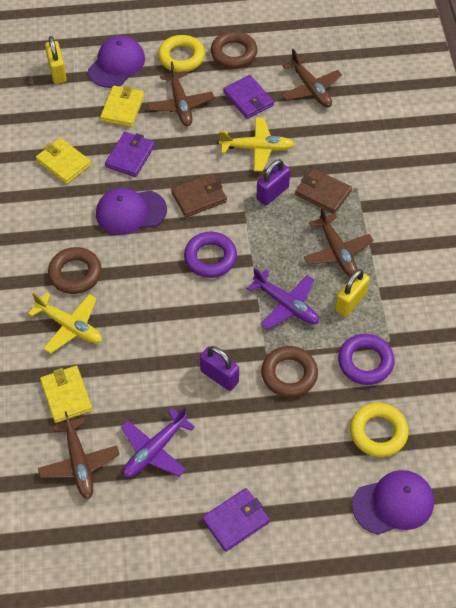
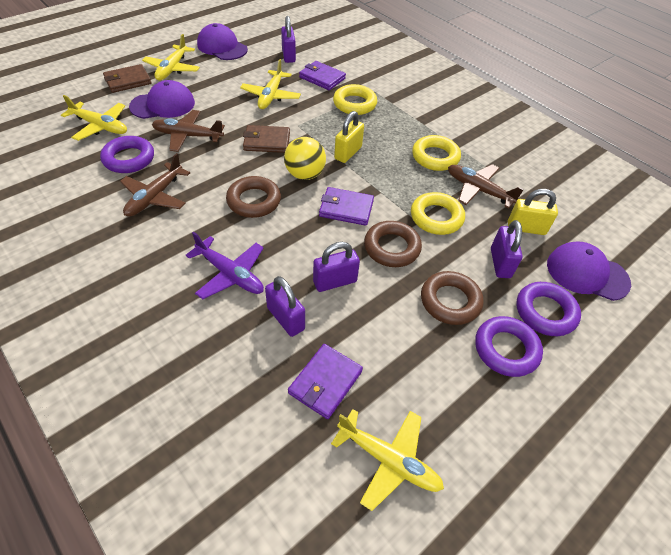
brown plane: [38,411,120,499] [147,62,214,126] [282,49,342,107] [304,206,373,277] = 4 -> [120,153,190,217] [152,110,225,152] [448,164,524,208] = 3
purple padlock: [200,346,239,391] [256,159,290,206] = 2 -> [265,276,305,337] [281,16,296,63] [313,242,360,292] [491,220,523,278] = 4
purple plane: [121,407,195,478] [247,268,319,329] = 2 -> [186,231,264,300] = 1
purple ring: [184,232,237,278] [338,334,395,385] = 2 -> [100,136,154,173] [475,316,543,377] [517,282,581,336] = 3
yellow ball: none = 0 -> [284,137,326,180] = 1
yellow plane: [28,292,102,353] [219,118,295,171] = 2 -> [61,95,127,141] [142,34,200,81] [240,59,301,109] [331,409,444,511] = 4
yellow ring: [158,35,205,72] [350,403,409,457] = 2 -> [333,84,377,115] [411,192,465,235] [412,135,461,171] = 3
yellow wallet: [36,138,91,184] [40,366,93,423] [100,86,144,127] = 3 -> none = 0

